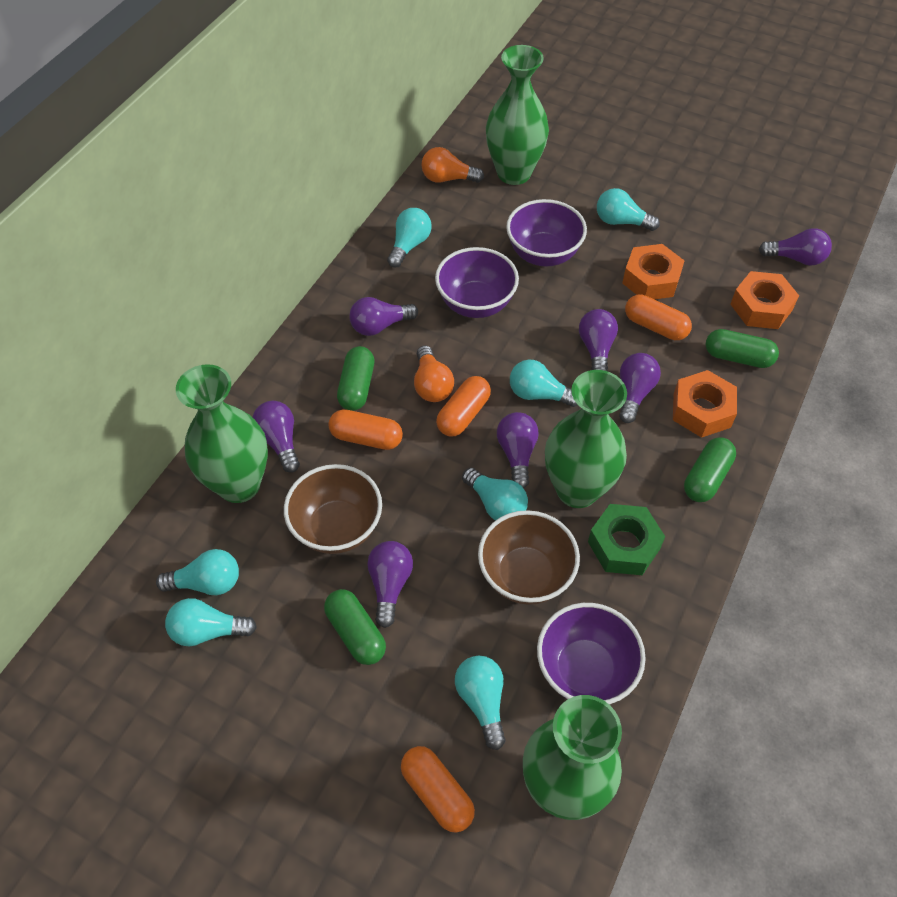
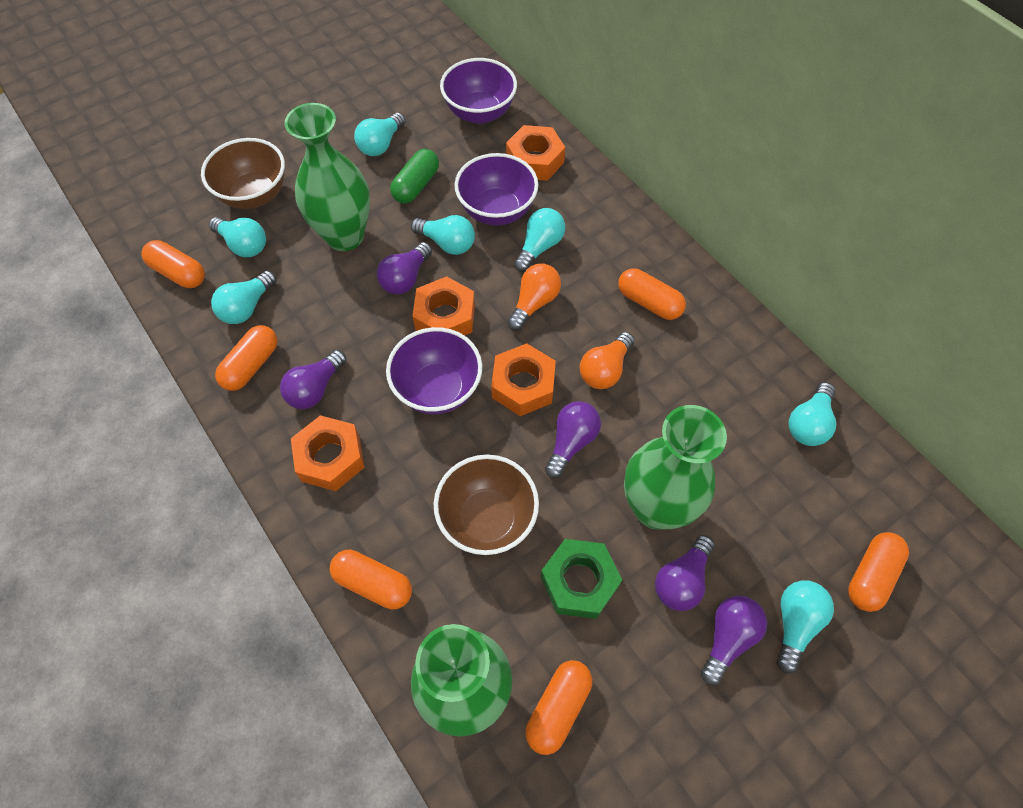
green capsule: [324,589,386,665] [337,346,374,411] [684,437,736,502] [706,329,779,368] = 4 -> [390,149,439,204] = 1
green vase: [176,364,268,503] [486,45,549,185] [523,695,622,820] [545,370,627,508] = 4 -> [285,103,370,251] [411,624,512,737] [624,405,727,529] = 3
orange capsule: [328,409,403,450] [401,746,475,833] [436,376,491,436] [625,294,692,340] = 4 -> [141,240,205,288] [215,325,278,391] [330,550,412,609] [525,660,592,755] [618,268,686,320] [848,532,909,612] = 6
orange nut: [622,244,684,299] [673,370,737,438] [730,271,799,329] = 3 -> [291,415,365,491] [412,276,475,336] [491,343,556,416] [506,125,565,181] = 4
purple light bulb: [253,401,300,473] [349,297,418,336] [367,541,413,628] [497,412,539,488] [579,309,618,371] [619,353,661,423] [759,228,832,266] = 7 -> [280,350,346,409] [377,242,432,295] [545,401,601,479] [655,535,715,611] [701,596,767,685] = 5

